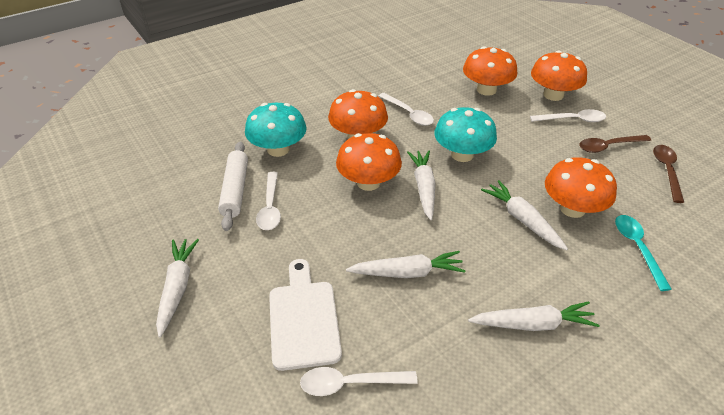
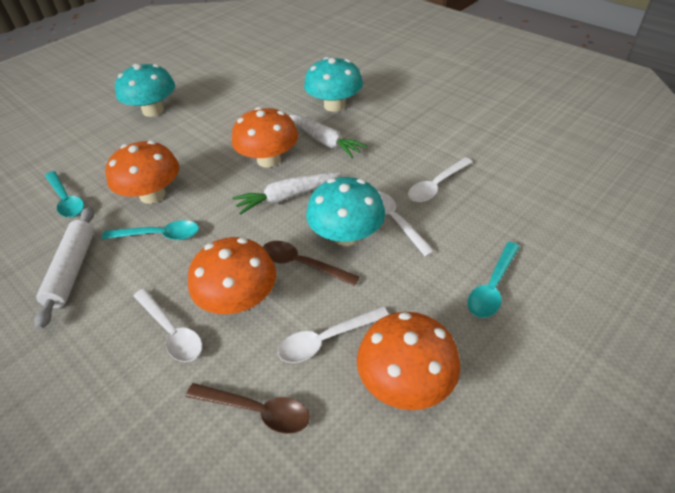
orange mushroom: [328,89,388,139] [336,133,402,191] [463,46,517,96] [531,51,587,101] [545,157,617,218] = 5 -> [106,140,179,204] [188,237,276,314] [232,107,298,168] [357,312,460,410] = 4
turquoise mushroom: [245,103,307,157] [434,107,497,162] = 2 -> [115,63,175,117] [304,57,363,112] [306,177,385,246] = 3
turquoise spoon: [615,215,671,291] = 1 -> [45,171,84,218] [102,220,199,240] [468,242,520,318] = 3
white carrot: [156,239,199,337] [346,251,466,278] [407,151,436,220] [468,301,599,331] [481,180,568,250] = 5 -> [233,173,340,215] [289,115,368,158] = 2
white cutting board: [269,259,342,371] = 1 -> none = 0

